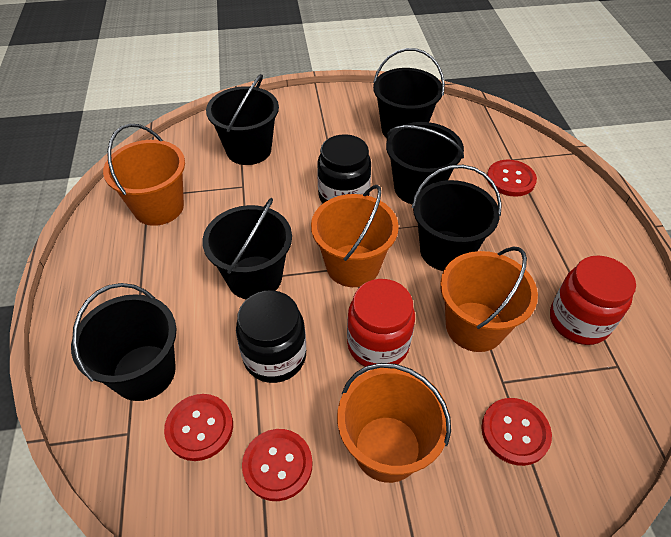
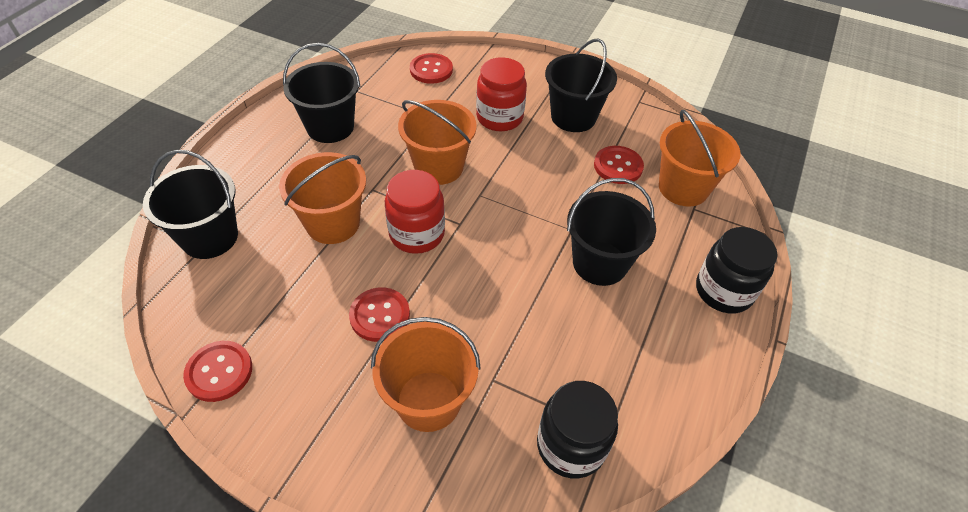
black bucket: [71,283,177,401] [202,198,292,299] [206,74,279,165] [373,48,445,138] [386,122,464,204] [412,165,502,271] = 6 -> [143,150,238,259] [283,43,361,143] [545,39,617,132] [567,178,656,286] = 4

